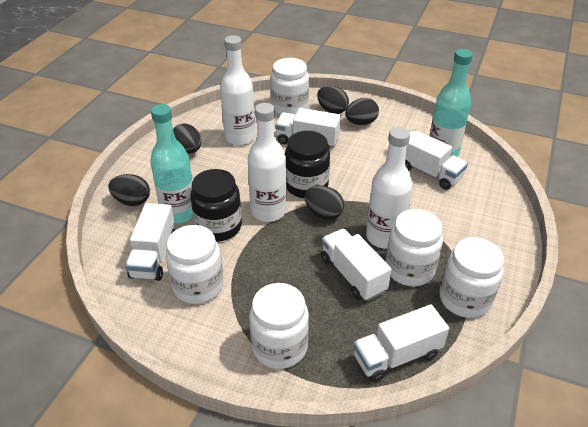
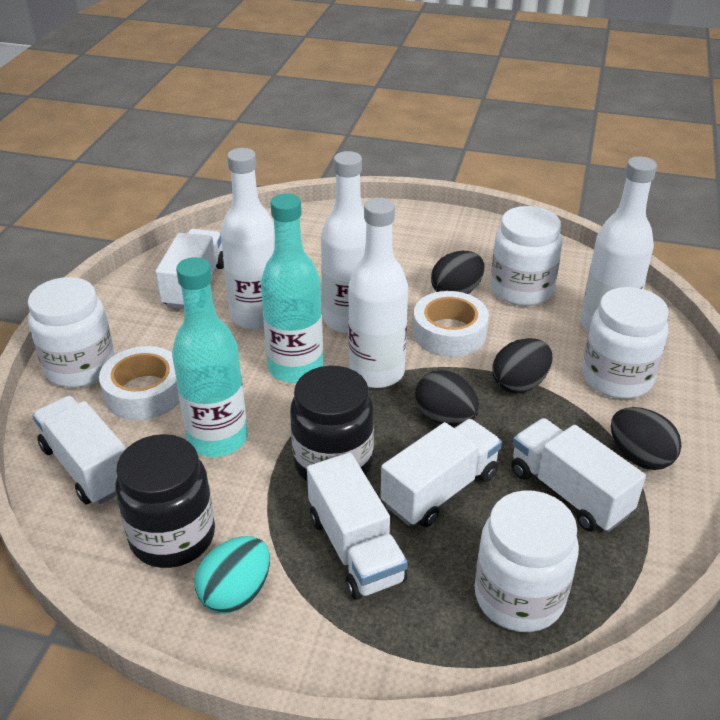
black egg: [108,174,150,206] [173,123,201,154] [305,186,344,220] [317,86,349,114] [345,98,379,125] = 5 -> [415,370,479,426] [431,251,484,294] [492,338,552,393] [611,407,682,470] = 4
turquoise egg: none = 0 -> [195,536,270,613] = 1
white bottle: [220,35,255,146] [248,103,287,222] [366,127,413,249] = 3 -> [221,148,275,330] [321,151,366,333] [348,198,408,388] [580,157,657,332] = 4
white jar: [166,225,224,304] [249,283,309,369] [271,58,309,115] [386,209,443,286] [440,237,504,318] = 5 -> [28,277,115,388] [475,490,579,632] [490,206,562,306] [582,287,669,399] = 4
white tape: none = 0 -> [99,346,180,420] [413,291,489,357] = 2

